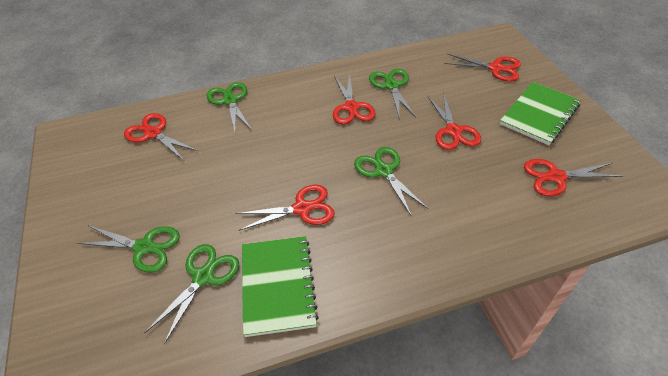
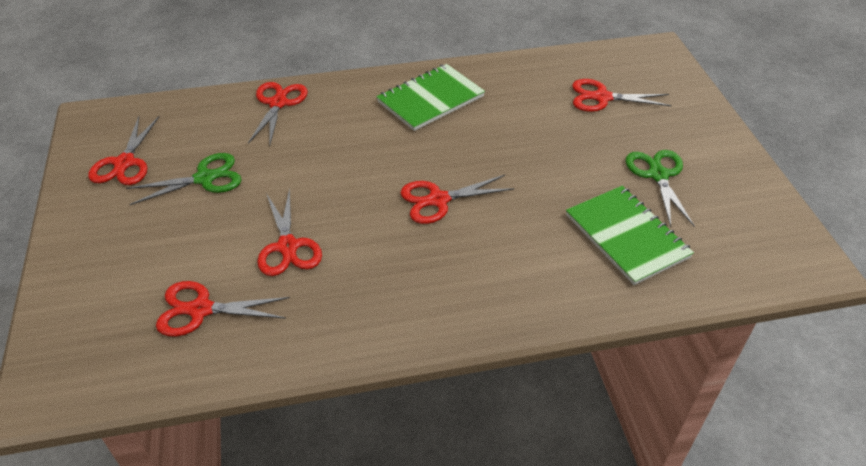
green scissors: [77,226,180,273] [144,244,239,344] [207,82,252,131] [354,147,428,215] [369,69,416,117] = 5 -> [126,153,242,205] [626,150,695,227] = 2

